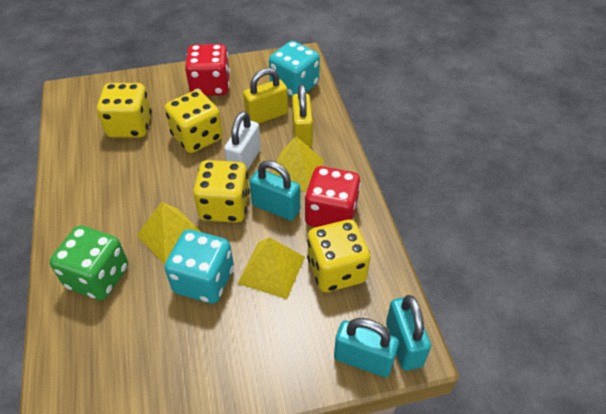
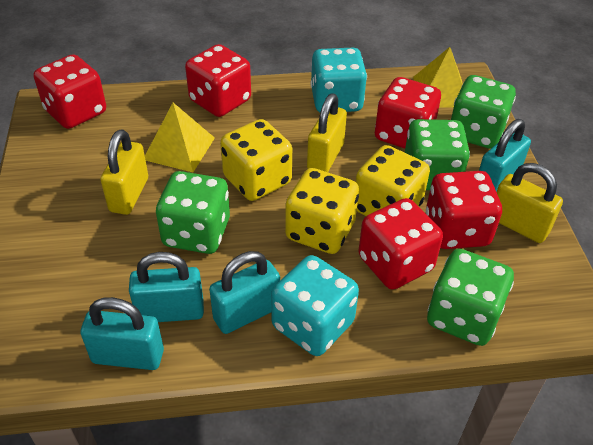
green dice: [50,226,128,300] = 1 -> [156,171,230,254] [405,119,470,190] [427,249,514,346] [451,75,516,149] = 4
red dice: [185,44,230,96] [304,166,361,227] = 2 -> [34,54,106,129] [185,44,251,117] [358,198,443,290] [375,77,441,149] [426,171,502,249] = 5
turquoise padlock: [249,160,300,221] [334,318,399,377] [386,295,431,371] = 3 -> [80,297,164,370] [129,252,204,322] [209,251,280,334] [479,119,531,192] = 4
white padlock: [224,111,261,171] = 1 -> none = 0
yellow dice: [97,83,152,138] [165,90,223,153] [193,160,250,223] [307,219,371,292] = 4 -> [220,119,292,201] [285,168,359,254] [356,145,430,216] = 3
yellow padlock: [243,68,288,124] [292,84,313,148] = 2 -> [101,129,148,215] [307,94,347,172] [497,163,563,243] = 3
yellow pyramid: [137,202,201,265] [237,237,305,299] [272,137,324,192] = 3 -> [145,103,215,172] [413,47,463,108] = 2

